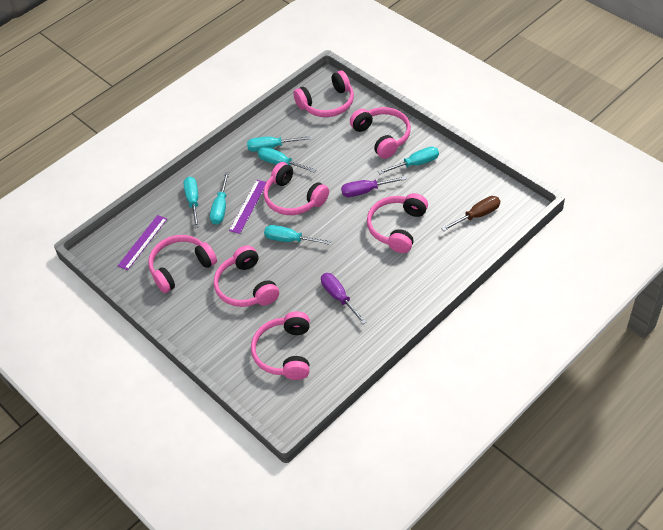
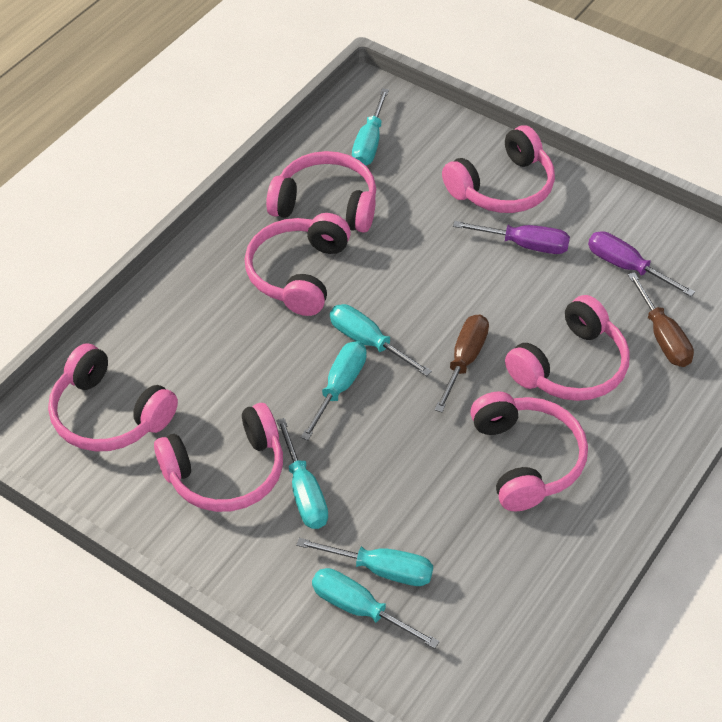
brown screwdriver: [441,196,500,231] = 1 -> [434,314,489,412] [628,272,694,367] = 2
purple ruler: [118,215,167,270] [229,180,266,234] = 2 -> none = 0

